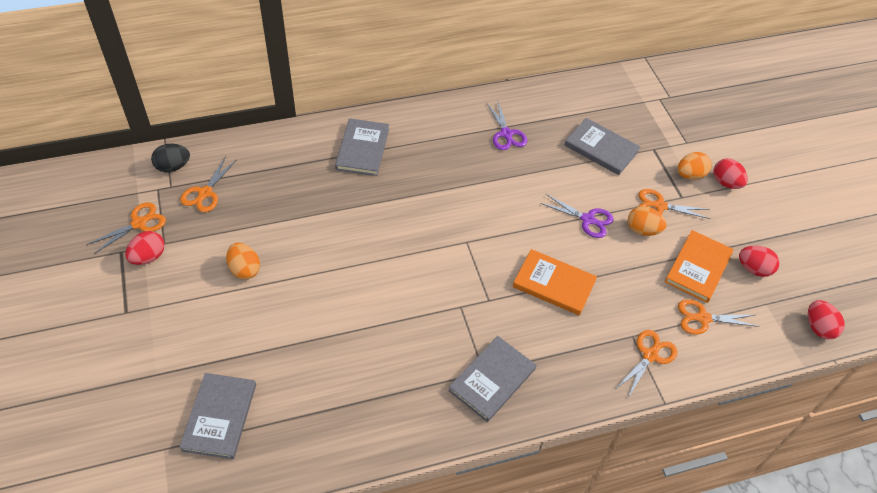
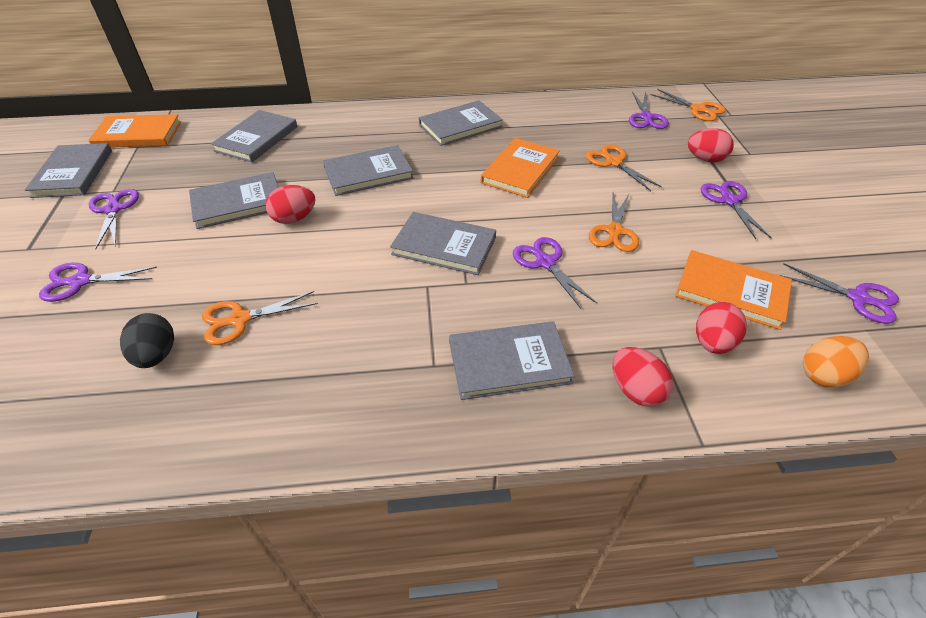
grey book: [179,373,256,459] [335,118,389,176] [448,336,536,422] [565,118,640,175] = 4 -> [25,143,112,198] [189,172,278,229] [211,110,297,162] [323,145,413,196] [390,212,496,275] [419,100,503,146] [449,321,574,400] = 7
orange book: [513,249,597,315] [665,230,734,303] = 2 -> [88,114,181,148] [481,138,560,198] [675,250,792,330] = 3
orange egg: [226,243,260,280] [627,206,667,236] [677,152,712,180] = 3 -> [803,336,869,388] = 1
orange scissors: [87,202,166,254] [180,156,236,212] [617,330,677,398] [638,189,710,219] [678,299,759,335] = 5 -> [202,291,318,345] [586,144,662,191] [589,193,639,252] [651,89,726,121] = 4
purple scissors: [486,101,527,150] [540,194,614,238] = 2 -> [39,263,157,302] [89,189,139,249] [513,237,597,309] [629,91,669,129] [701,181,772,239] [779,264,899,324] = 6

